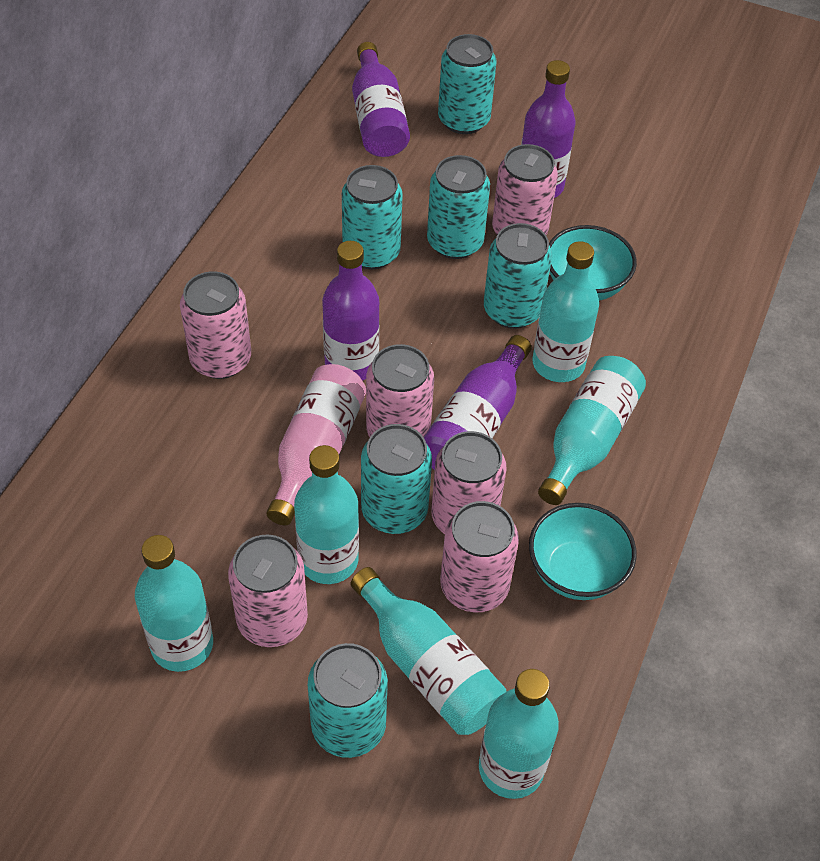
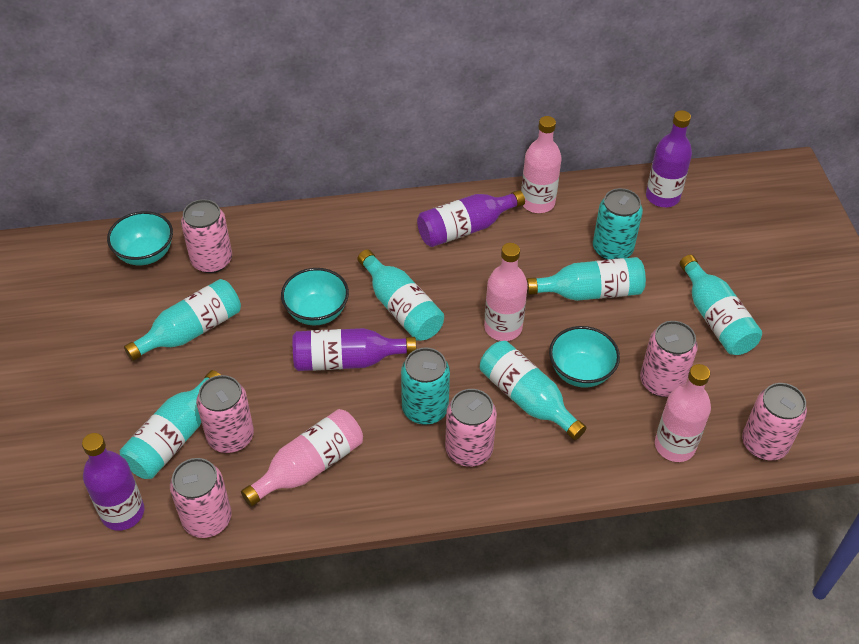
pink bottle: [266,364,366,525] = 1 -> [241,409,363,507] [484,243,528,341] [521,116,562,213] [655,364,711,462] = 4
turquoise bowl: [529,503,636,600] [549,225,637,301] = 2 -> [107,211,173,265] [281,268,349,325] [549,326,620,388] = 3
turquoise can: [308,643,388,758] [342,165,403,269] [361,424,432,534] [427,155,490,259] [438,34,497,134] [484,223,552,329] = 6 -> [401,348,450,425] [593,188,643,260] = 2

